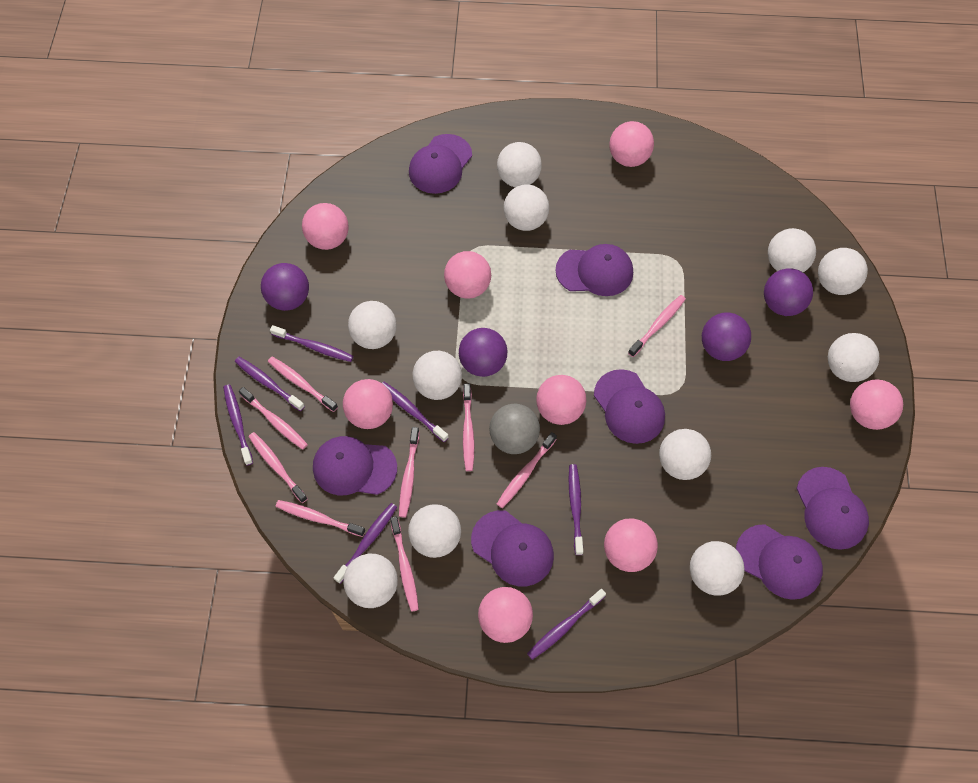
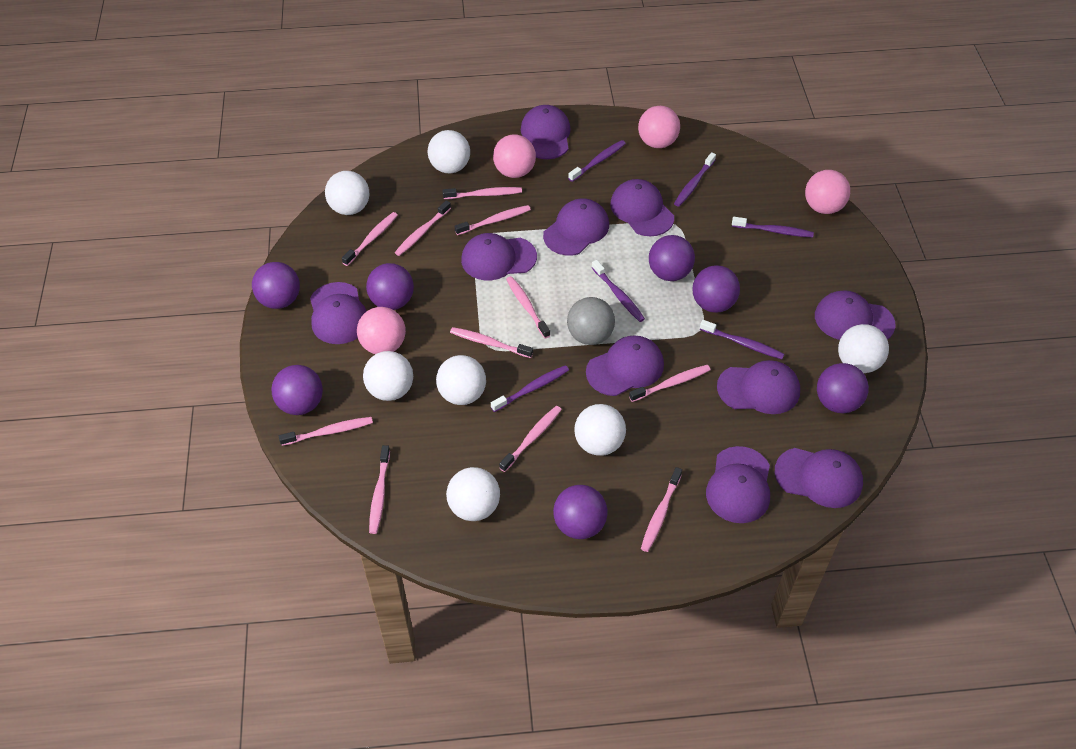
pink ball: [302,203,349,250] [343,379,393,429] [444,251,491,299] [478,587,533,643] [536,375,586,425] [604,518,658,572] [609,121,654,167] [850,379,903,430] = 8 -> [357,307,406,354] [493,134,536,178] [638,106,680,148] [805,170,850,214] = 4
pink toothbrush: [239,387,308,450] [249,432,308,503] [268,357,338,412] [276,500,365,537] [390,516,419,612] [399,427,419,518] [463,383,474,471] [497,432,557,508] [628,295,686,357] = 9 -> [279,417,373,446] [342,212,398,266] [369,445,390,534] [395,200,451,256] [442,187,522,199] [450,327,533,358] [455,205,531,235] [499,406,562,472] [506,276,551,338] [629,365,711,402] [641,467,682,552] = 11
purple ball: [261,263,309,311] [459,328,508,377] [702,313,751,361] [764,268,813,316] = 4 -> [252,262,300,309] [271,365,323,415] [366,263,414,310] [553,485,608,539] [649,235,695,281] [692,265,740,313] [817,363,869,413] = 7
purple cap: [313,436,397,495] [409,134,472,194] [471,510,554,586] [555,244,633,296] [594,369,665,444] [736,524,823,600] [797,467,869,550] = 7 -> [310,282,366,344] [461,233,537,280] [521,105,570,159] [543,198,609,256] [586,335,664,396] [610,179,674,236] [706,446,770,523] [717,360,800,414] [775,448,863,508] [815,290,896,340] = 10
purple toothbrush: [223,384,253,466] [235,357,305,411] [270,325,353,362] [334,503,397,584] [382,382,449,442] [527,589,606,660] [569,464,583,555] = 7 -> [491,365,569,412] [568,140,626,182] [591,260,645,322] [674,152,716,207] [700,320,784,359] [732,217,814,238] = 6
white ball: [343,554,398,608] [348,301,397,349] [408,504,461,558] [413,351,462,400] [497,142,542,187] [504,184,549,231] [659,429,711,480] [690,541,745,595] [768,228,816,272] [818,248,868,295] [828,333,880,382] = 11 -> [325,171,369,215] [363,351,413,401] [428,130,470,173] [436,355,486,405] [446,467,500,521] [574,404,626,456] [838,324,889,373] = 7

